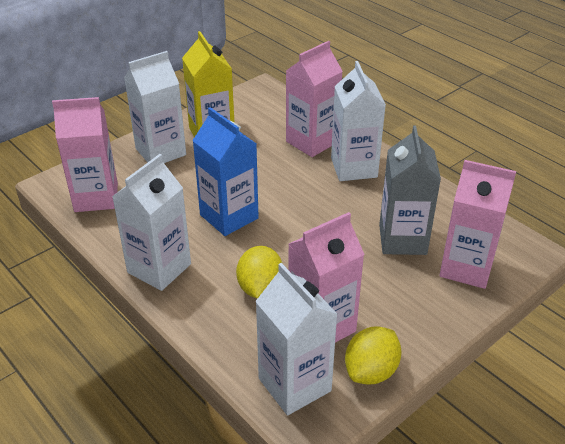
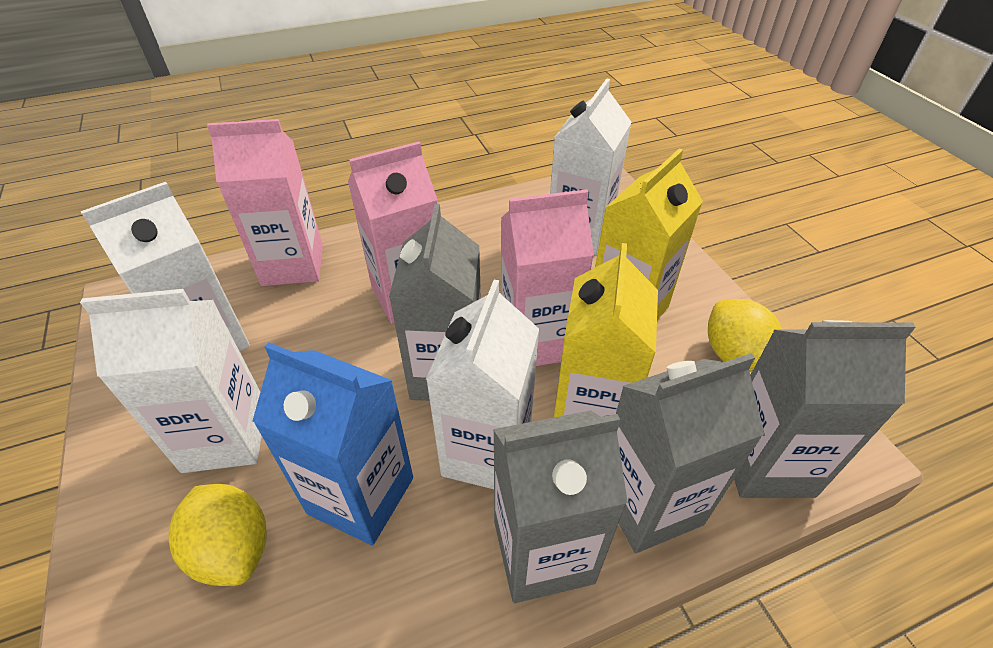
grey carton: [379,125,441,255] = 1 -> [389,204,481,401] [493,410,628,603] [616,353,764,553] [734,320,916,498] = 4
pink carton: [52,97,118,212] [286,41,343,157] [288,212,365,343] [439,160,516,289] = 4 -> [207,119,323,286] [348,141,438,324] [501,189,594,366] = 3
yellow carton: [182,31,234,137] = 1 -> [554,243,658,417] [595,148,703,320] = 2

